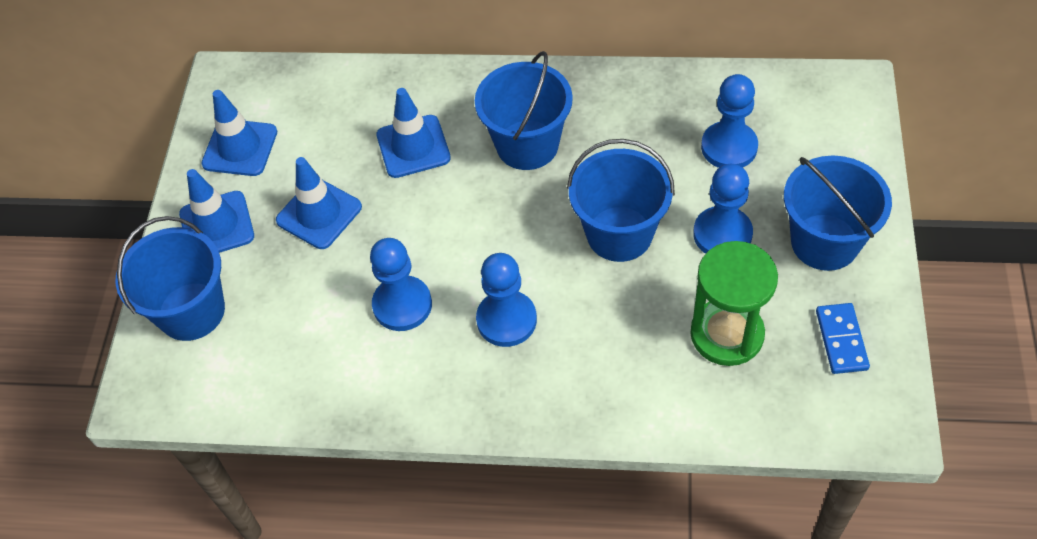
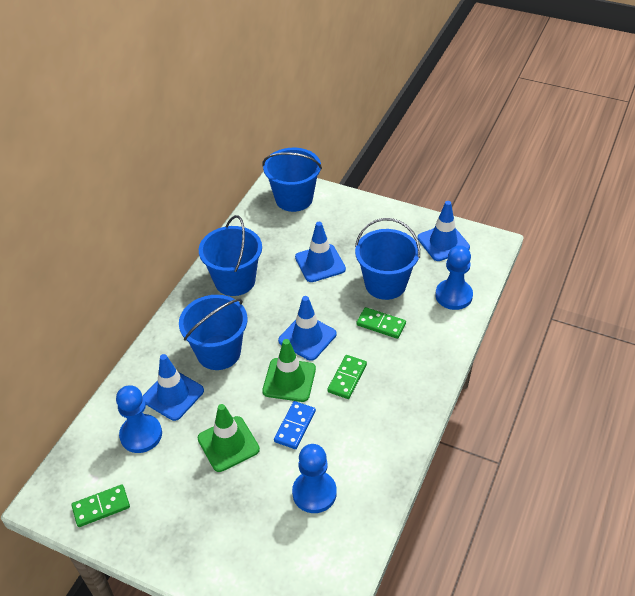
blue pawn: [370,238,432,331] [476,253,537,347] [693,164,753,254] [701,74,758,168] = 4 -> [116,385,162,453] [292,444,337,513] [435,245,473,310] = 3
green domino: none = 0 -> [71,485,130,527] [327,355,367,399] [356,307,406,339] = 3
green hourglass: [690,241,778,366] = 1 -> none = 0
green traffic cone: none = 0 -> [198,404,260,472] [262,339,316,402] = 2

